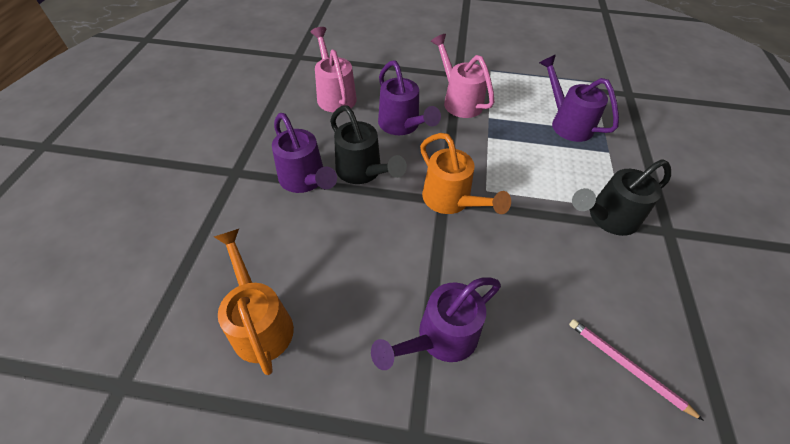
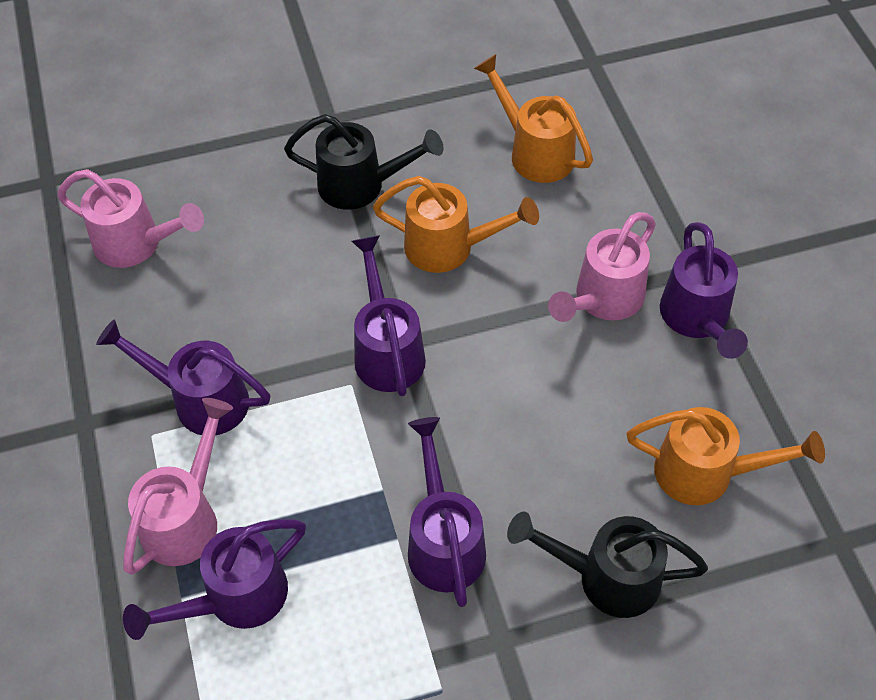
orange watering can: [214,229,294,375] [420,133,511,214] = 2 -> [373,176,539,273] [474,54,593,183] [627,407,825,505] = 3
pink pencil: [569,319,704,421] = 1 -> none = 0
pink watering can: [311,27,357,113] [431,34,494,118] = 2 -> [57,169,204,268] [123,398,233,575] [548,212,656,322] = 3
purple watering can: [272,113,337,193] [371,277,501,370] [378,60,441,135] [539,55,619,142] = 4 -> [96,319,270,435] [123,519,306,640] [351,235,426,396] [408,417,486,607] [660,222,748,359] = 5

